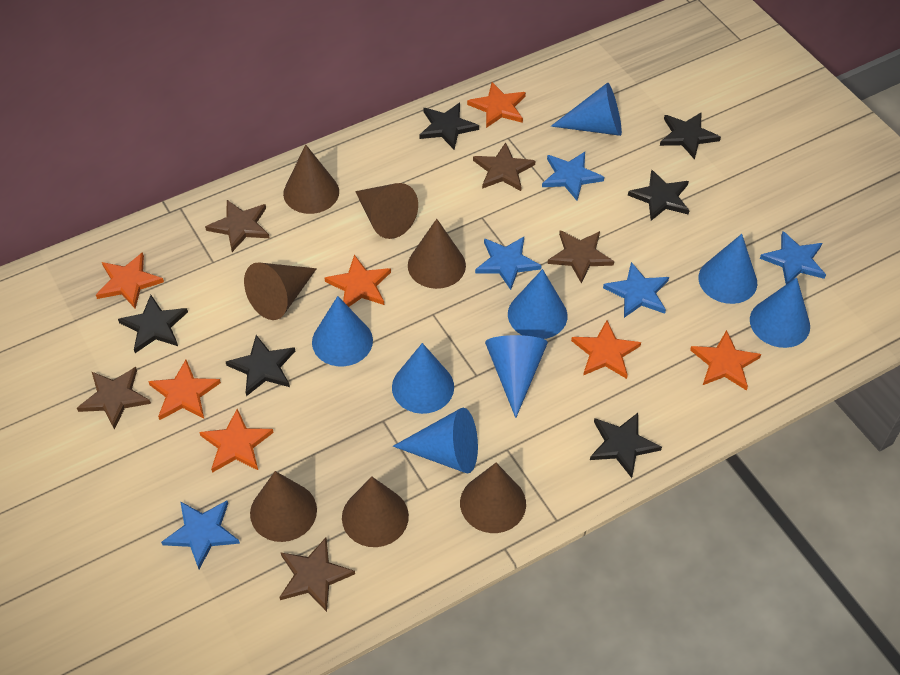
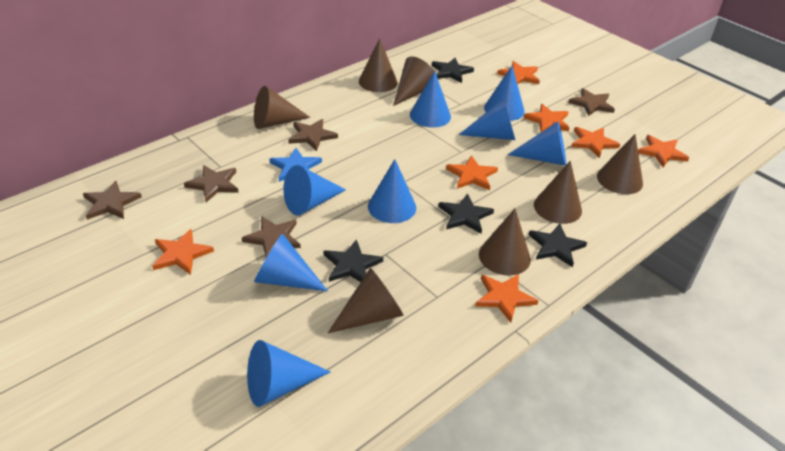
black star: [118,295,188,353] [226,335,295,396] [419,103,479,150] [590,413,662,478] [628,170,690,221] [660,113,721,160] = 6 -> [324,239,383,282] [432,58,474,83] [438,193,494,233] [528,224,587,267] = 4
blue star: [161,501,240,569] [475,237,542,290] [542,152,604,201] [603,262,669,318] [760,231,826,284] = 5 -> [269,148,322,182] = 1

